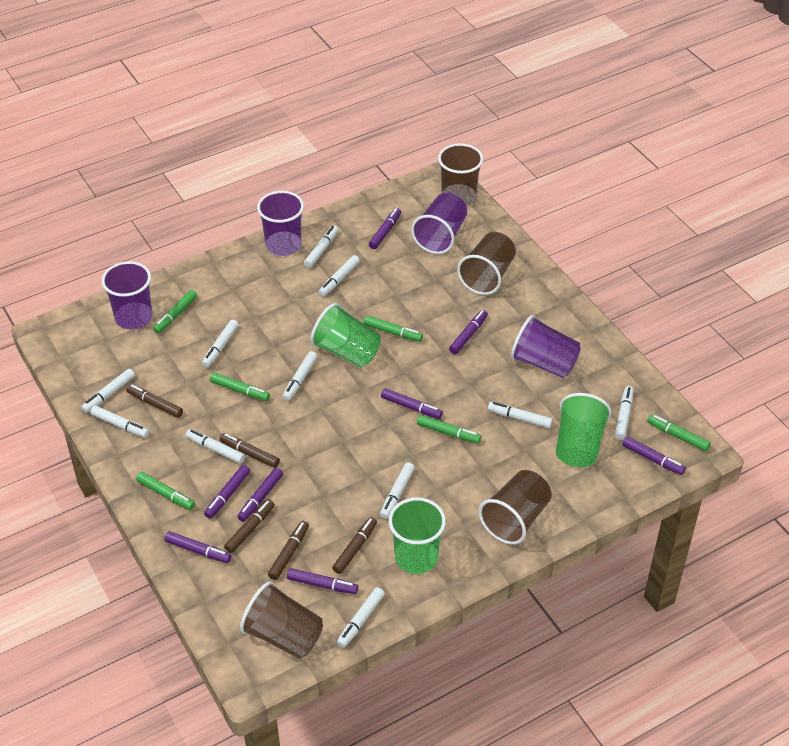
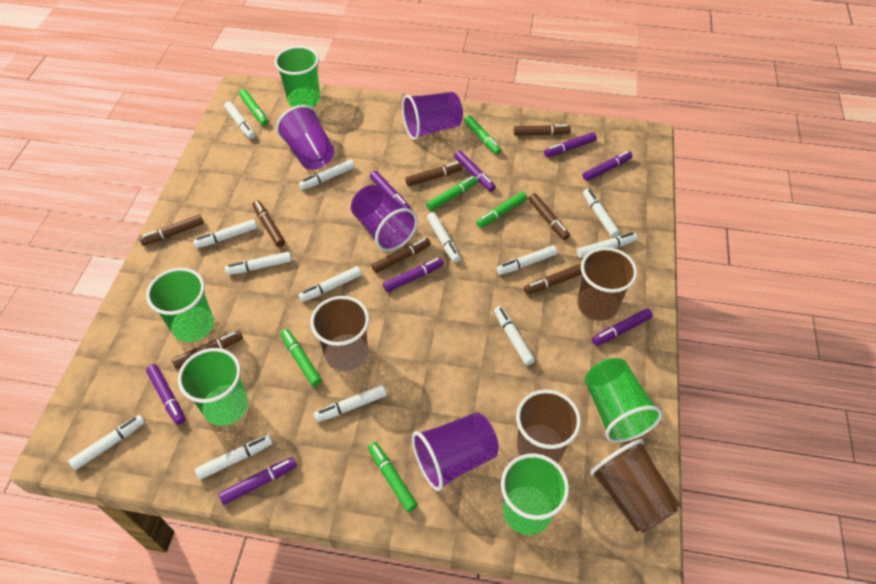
brown marker: [126,384,183,418] [220,433,280,468] [224,499,275,553] [268,521,309,580] [332,517,377,574] = 5 -> [139,214,204,246] [172,330,243,369] [252,200,285,247] [372,238,431,273] [405,162,463,186] [514,125,571,135] [524,264,582,295] [528,193,570,240] = 8
green cup: [311,303,381,367] [389,497,446,574] [556,393,611,467] = 3 -> [146,268,214,342] [178,348,248,426] [274,46,320,107] [501,453,569,535] [585,358,662,443] = 5
white marker: [81,369,135,413] [90,405,149,438] [186,429,245,464] [202,319,239,367] [282,351,318,401] [304,226,338,268] [319,255,360,296] [337,587,385,648] [380,462,415,519] [488,402,553,428] [615,386,634,440] = 11 -> [69,415,145,470] [193,219,257,248] [195,435,273,480] [224,101,255,139] [225,252,292,275] [298,266,362,302] [299,159,355,190] [314,385,387,422] [427,212,461,262] [494,306,535,365] [496,245,557,275] [577,232,637,258] [583,189,620,237] = 13

